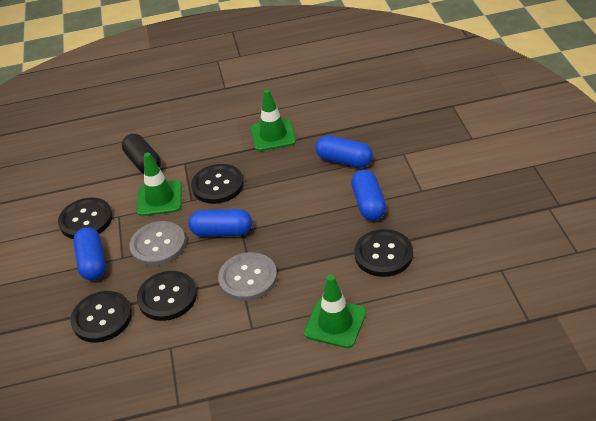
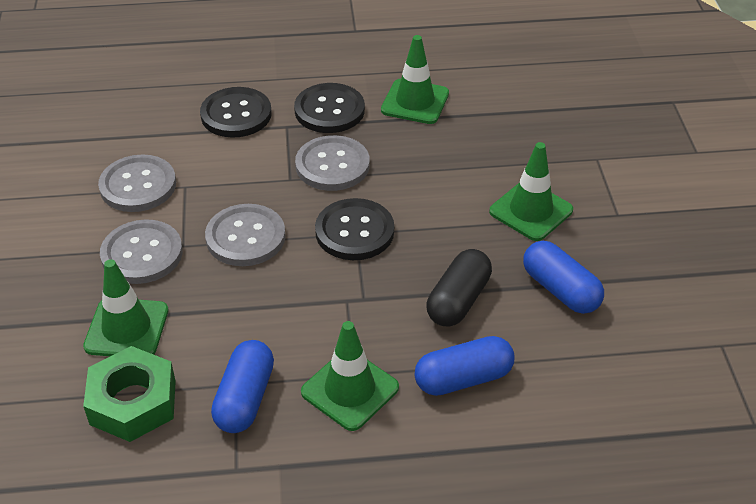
black button: [58,198,113,239] [70,291,132,343] [137,271,197,321] [191,164,244,204] [354,229,413,277] = 5 -> [200,87,271,138] [294,83,365,133] [315,198,394,260] = 3
blue capsule: [73,227,106,280] [188,209,252,237] [316,135,373,168] [351,169,386,221] = 4 -> [211,340,274,433] [415,336,515,396] [523,241,604,314] = 3
green nut: none = 0 -> [83,346,176,442] = 1
green traffic cone: [137,153,182,216] [251,89,296,151] [304,275,366,348] = 3 -> [83,259,169,356] [301,321,399,431] [381,35,449,124] [489,142,573,241] = 4
grey button: [129,221,186,266] [218,252,277,301] = 2 -> [98,154,176,212] [100,219,183,284] [205,204,286,266] [295,135,370,191] = 4

